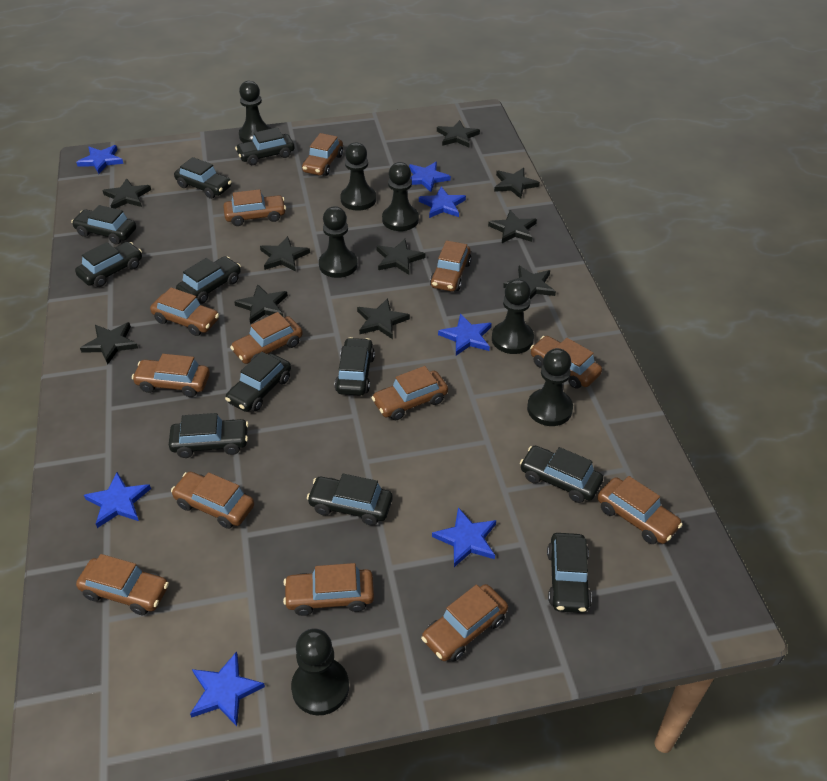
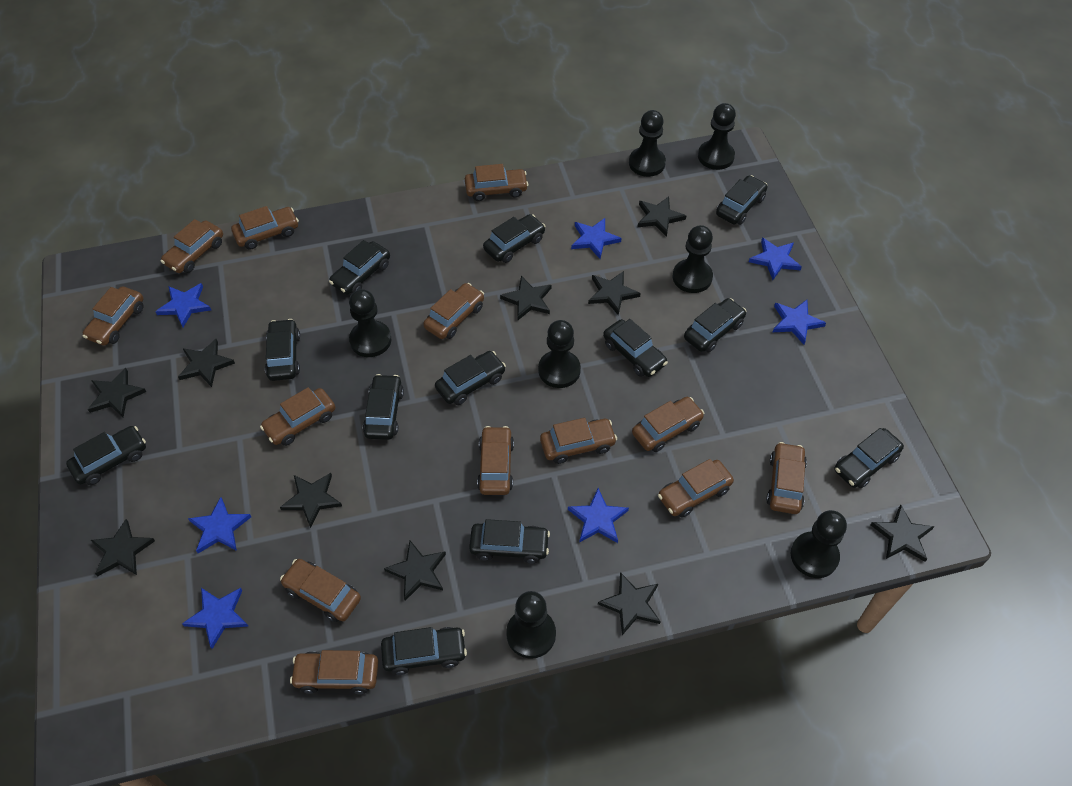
black car: [71,205,136,244] [75,242,142,287] [169,413,249,458] [174,157,232,199] [176,256,241,304] [225,352,291,412] [235,127,294,165] [307,474,393,526] [335,337,375,396] [520,446,603,503] [547,533,592,613] = 11 -> [66,426,146,485] [265,319,300,381] [329,240,390,295] [363,374,404,440] [381,627,467,675] [435,351,506,405] [469,519,550,564] [483,214,546,263] [603,319,668,377] [684,298,747,353] [716,175,767,225] [835,428,904,488] = 12

